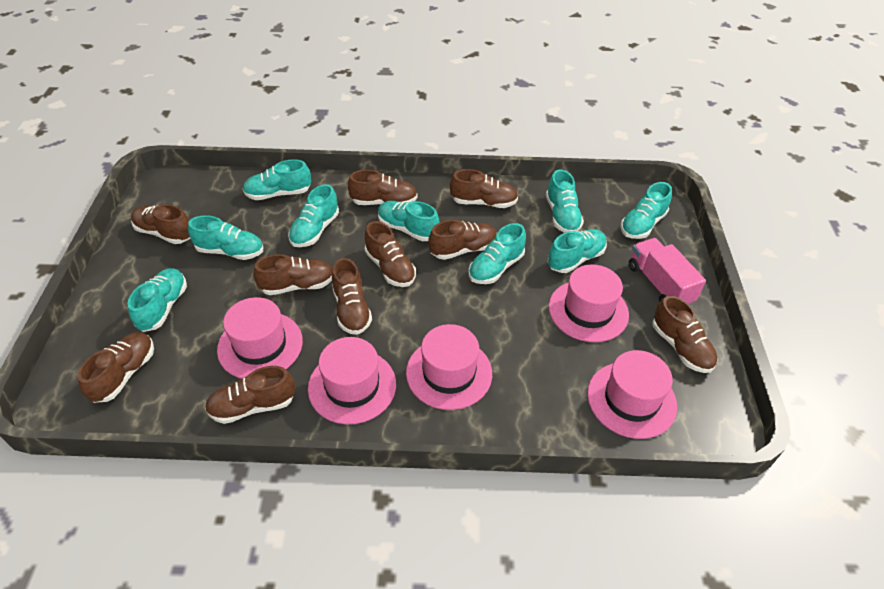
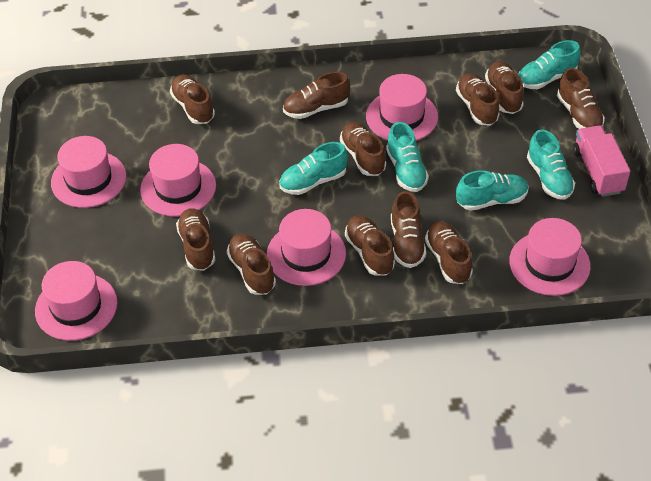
brown shoe: [78,332,154,403] [131,204,191,244] [205,366,295,424] [253,254,333,295] [332,258,372,335] [348,170,418,205] [365,221,416,287] [429,220,497,260] [450,169,518,208] [652,296,718,373] = 10 -> [170,75,215,124] [176,208,215,271] [227,233,276,295] [283,72,350,119] [340,122,386,176] [345,215,395,276] [391,191,426,268] [425,221,473,284] [456,73,499,126] [485,61,524,114] [557,68,605,129] = 11
pink hat: [217,297,303,379] [308,337,396,424] [406,324,492,410] [549,264,629,342] [587,350,677,439] = 5 -> [35,261,117,341] [51,136,126,208] [140,144,216,217] [267,209,346,286] [366,74,438,141] [509,218,591,296] = 6
turquoise shoe: [128,268,187,332] [188,215,263,260] [243,159,311,200] [288,184,339,247] [378,201,440,241] [469,223,526,284] [546,169,584,233] [547,229,607,273] [621,182,672,239] = 9 -> [279,142,348,195] [386,122,429,192] [456,170,529,211] [518,40,580,89] [527,129,575,200] = 5

